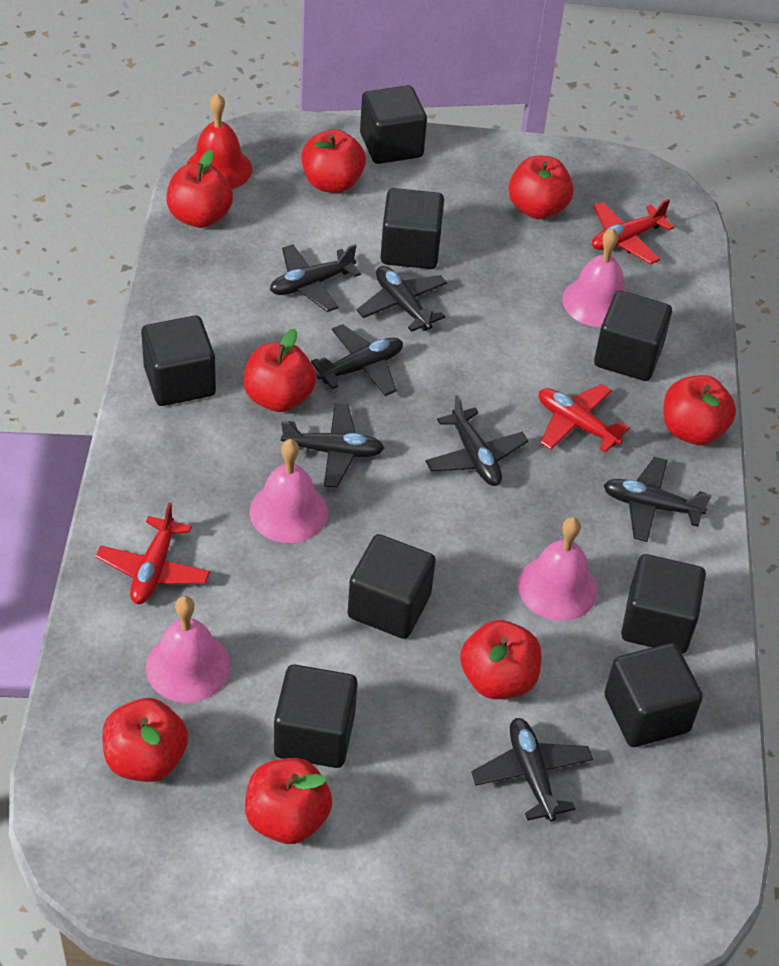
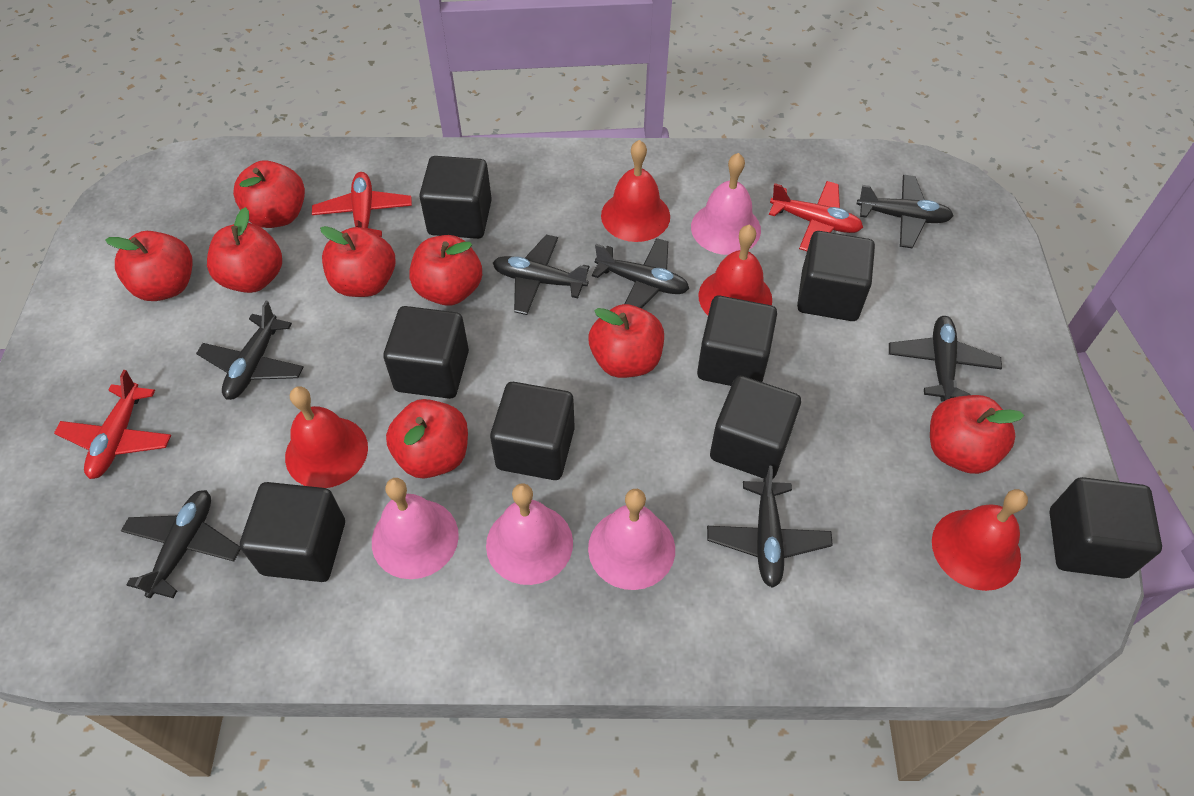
red bell: [186,93,252,189] = 1 -> [285,386,368,488] [601,140,670,242] [699,224,772,315] [932,489,1028,591] = 4

